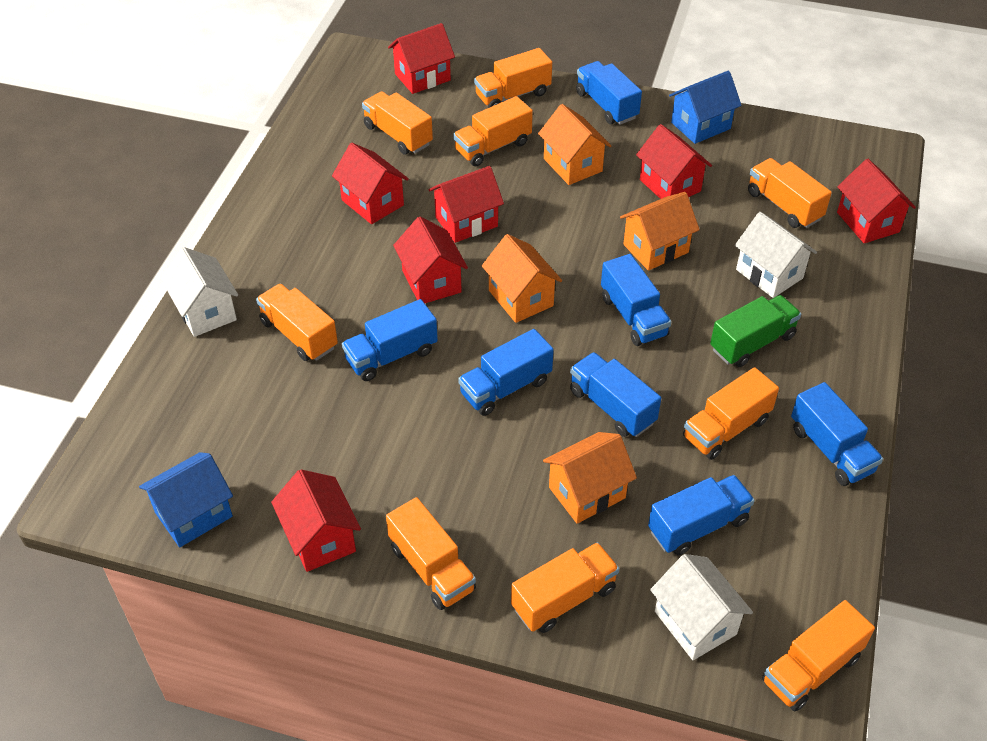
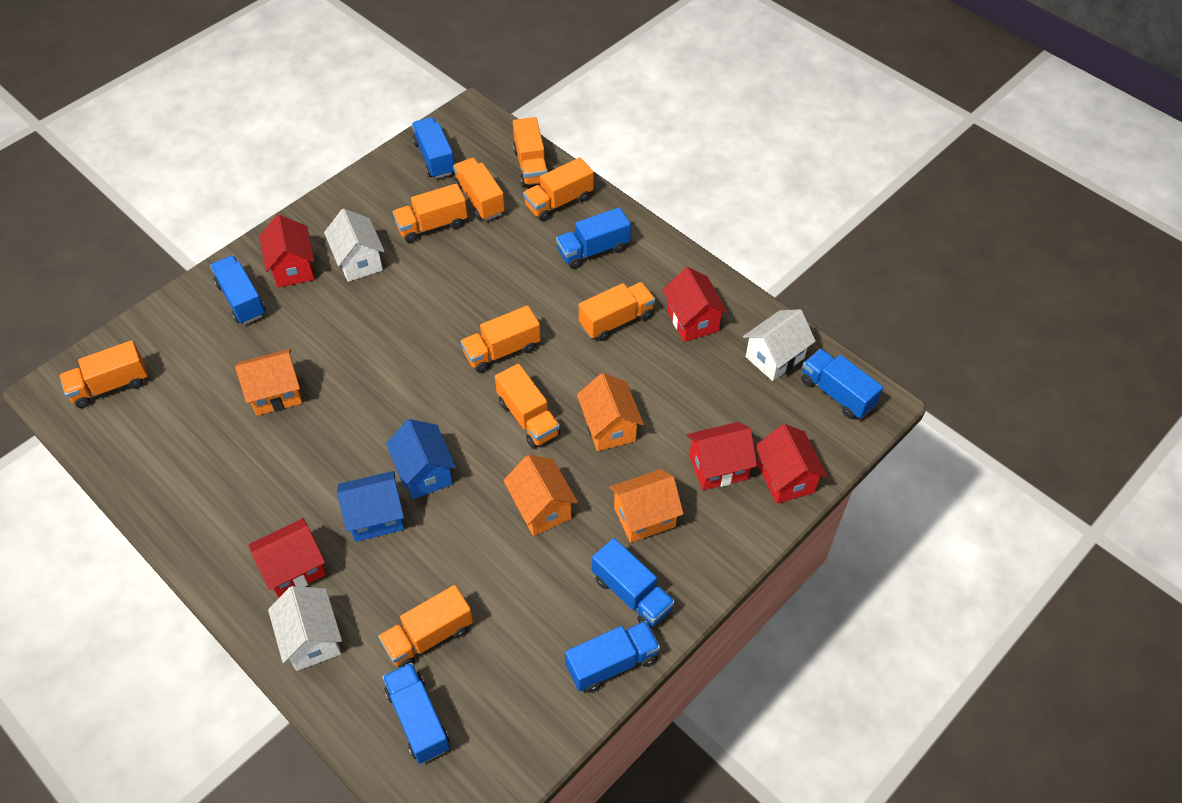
green truck: [710,295,801,367] = 1 -> none = 0
red house: [271,469,361,572] [332,143,409,224] [388,23,455,94] [393,217,468,303] [429,166,504,243] [636,124,712,199] [837,159,916,243] = 7 -> [248,518,326,598] [259,215,315,288] [662,267,728,342] [687,422,757,490] [755,424,828,504] = 5

